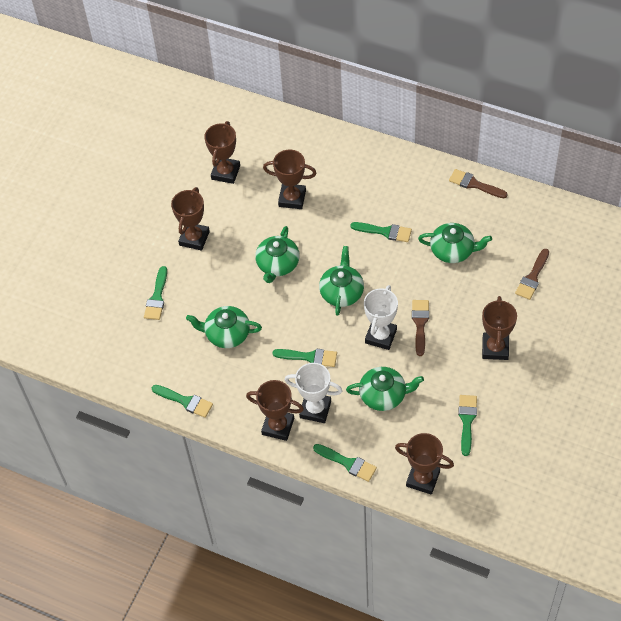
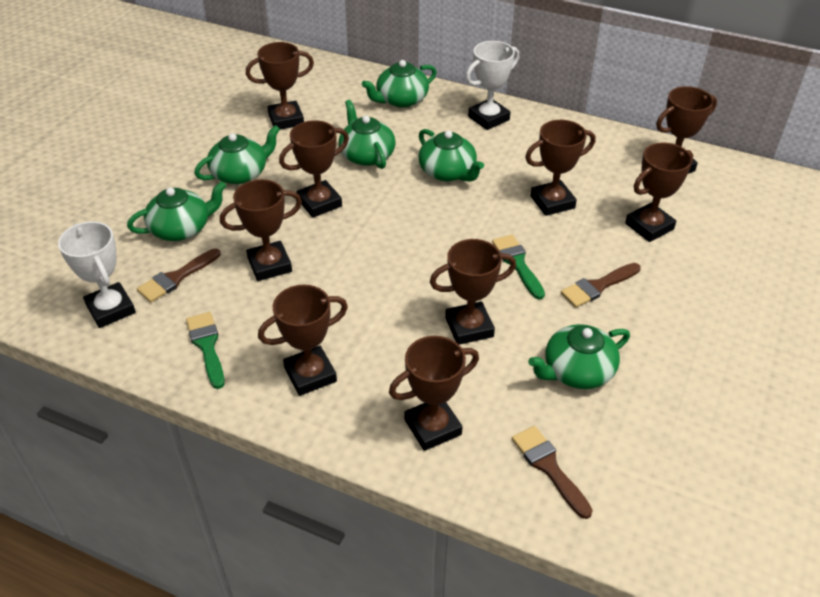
brown trophy: [171,187,210,251] [204,121,240,184] [246,380,304,441] [263,150,317,209] [395,433,454,495] [482,296,517,360] = 6 -> [220,179,302,281] [246,42,314,130] [258,285,348,396] [279,120,349,218] [389,336,479,451] [430,239,516,345] [525,120,595,216] [625,143,693,242] [656,86,717,174] = 9
green brush: [144,266,167,320] [152,385,213,418] [273,349,337,367] [313,444,377,482] [350,222,412,242] [458,395,477,456] = 6 -> [186,312,225,389] [492,235,545,300] = 2
green teapot: [186,306,262,348] [255,226,300,283] [319,246,364,316] [346,367,424,411] [418,223,492,263] = 5 -> [127,181,227,241] [194,125,280,184] [339,100,396,169] [362,60,437,108] [418,129,484,181] [528,324,630,389] = 6

